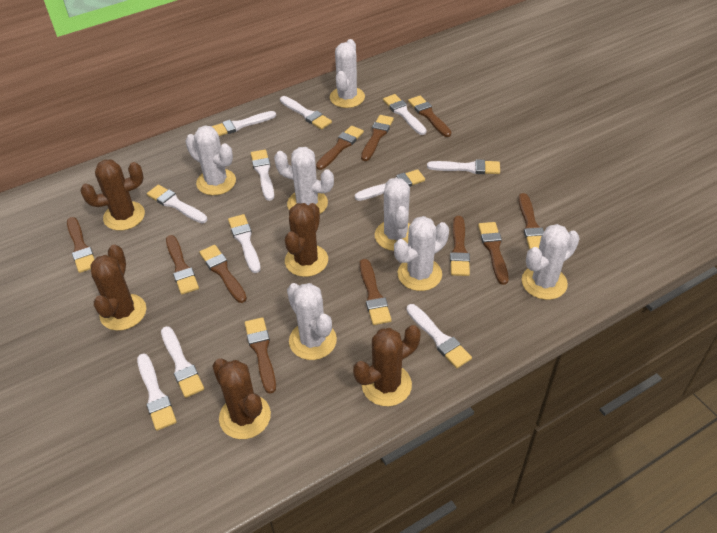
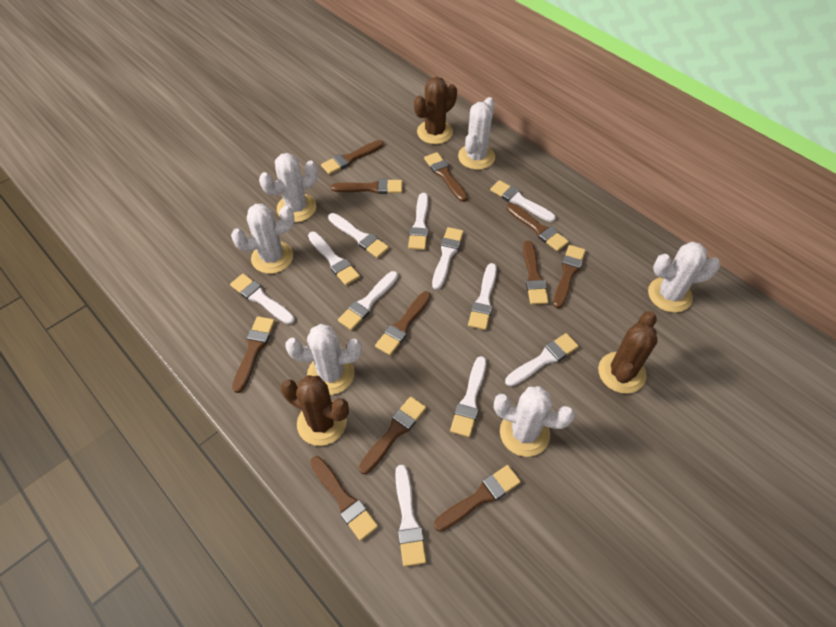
brown cactus: [81,159,145,231] [90,245,146,331] [213,358,271,439] [285,203,328,277] [353,325,420,406] = 5 -> [281,375,349,446] [414,77,457,144] [598,311,658,394] = 3
white cactus: [185,126,236,195] [274,147,334,214] [287,283,337,360] [330,39,365,108] [375,178,410,251] [394,216,449,291] [522,224,580,300] = 7 -> [231,204,295,274] [259,153,318,222] [285,324,362,395] [458,97,495,170] [494,386,575,457] [648,242,720,313] = 6

